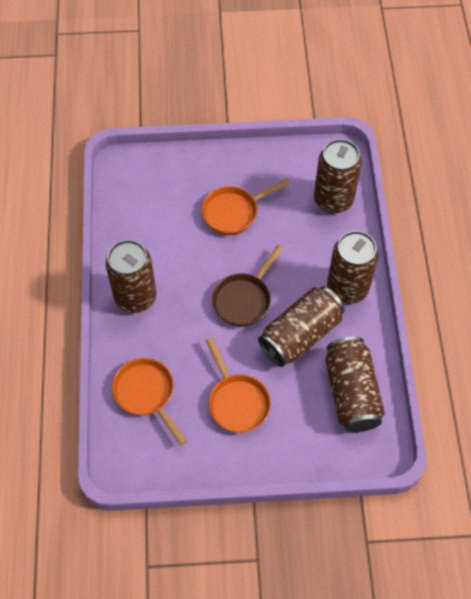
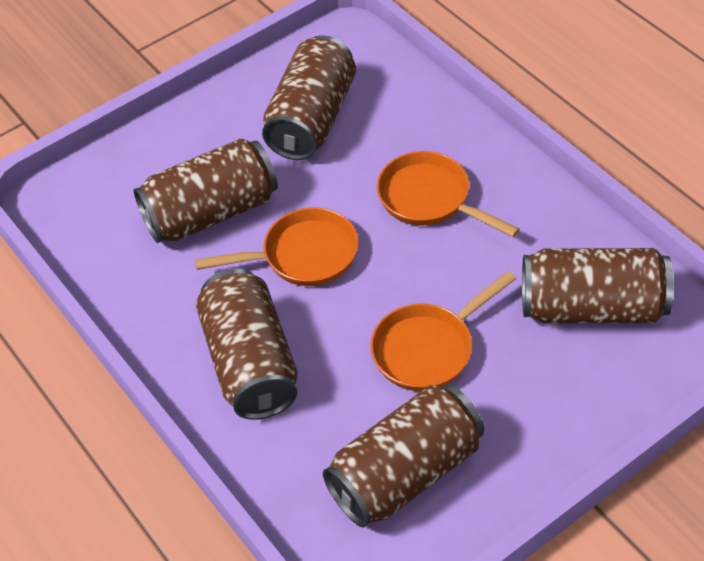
brown pan: [212,245,284,326] = 1 -> none = 0

